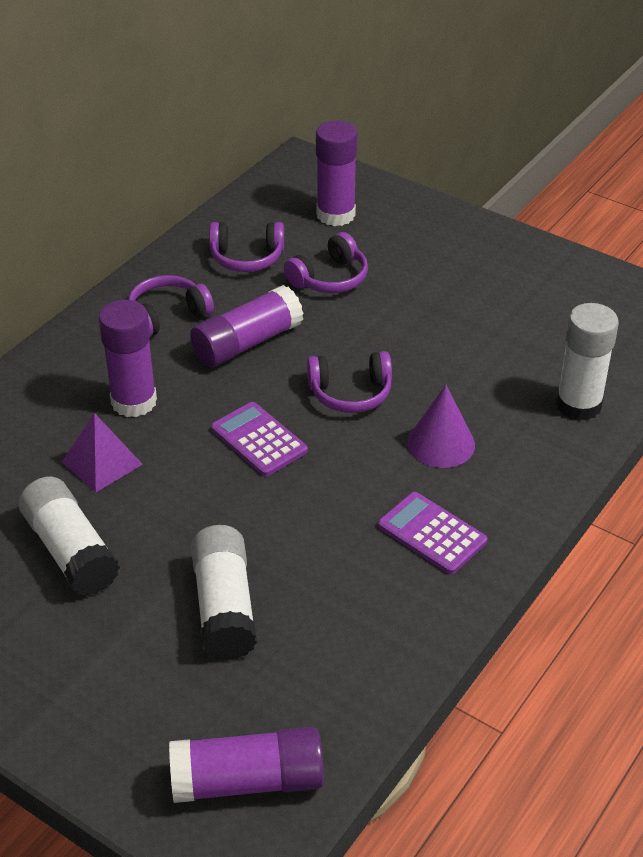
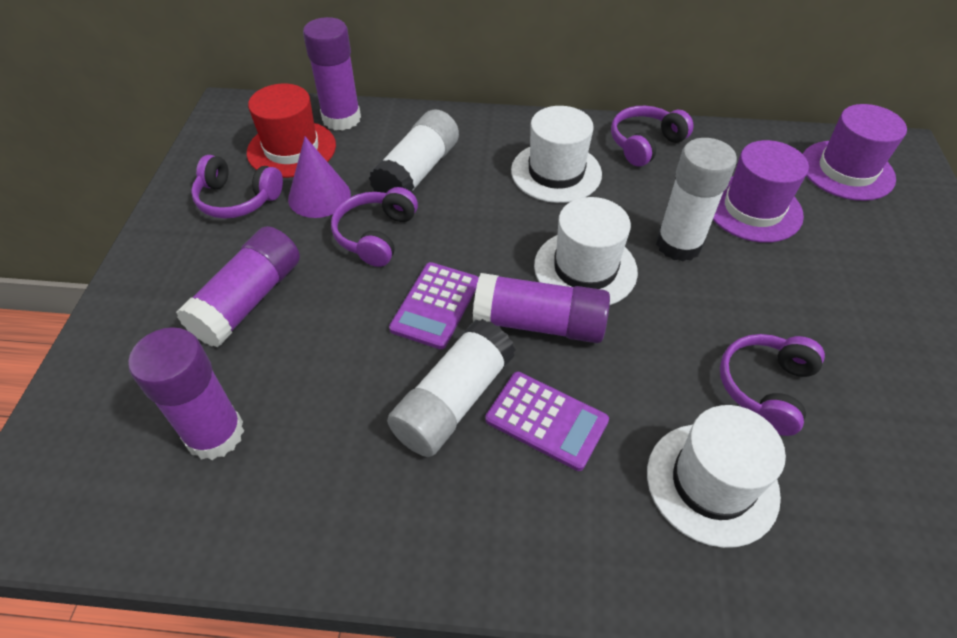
purple hat: none = 0 -> [713,140,809,243] [803,104,907,201] = 2
purple pyramid: [62,413,143,493] = 1 -> none = 0
red hat: none = 0 -> [247,84,336,178] = 1
white hat: none = 0 -> [511,106,602,203] [534,197,638,305] [647,405,786,548] = 3

